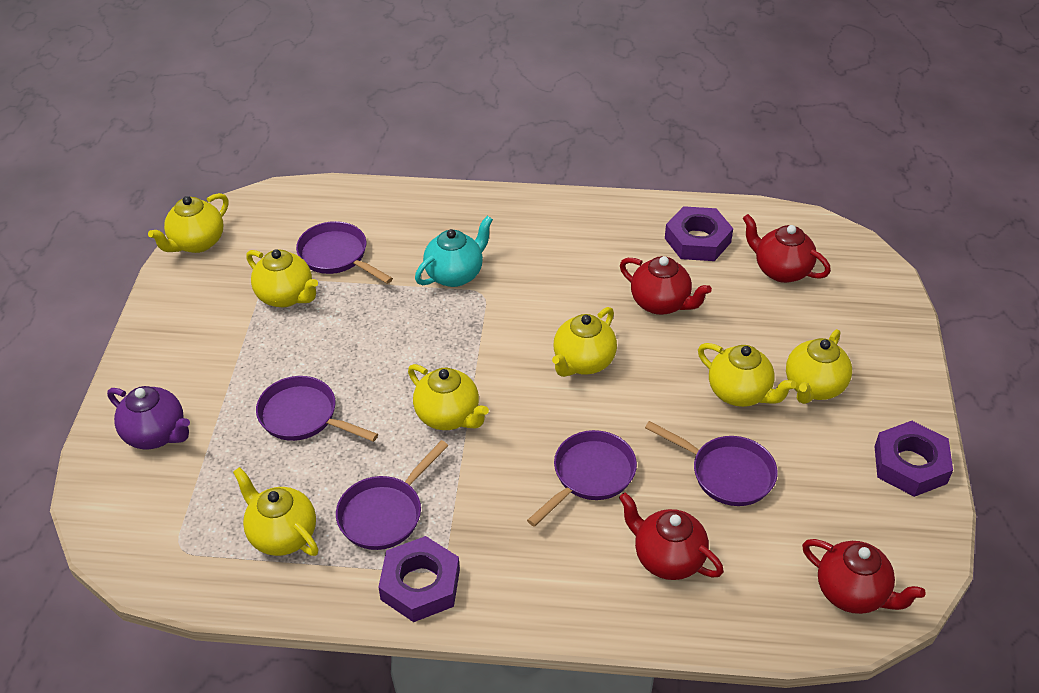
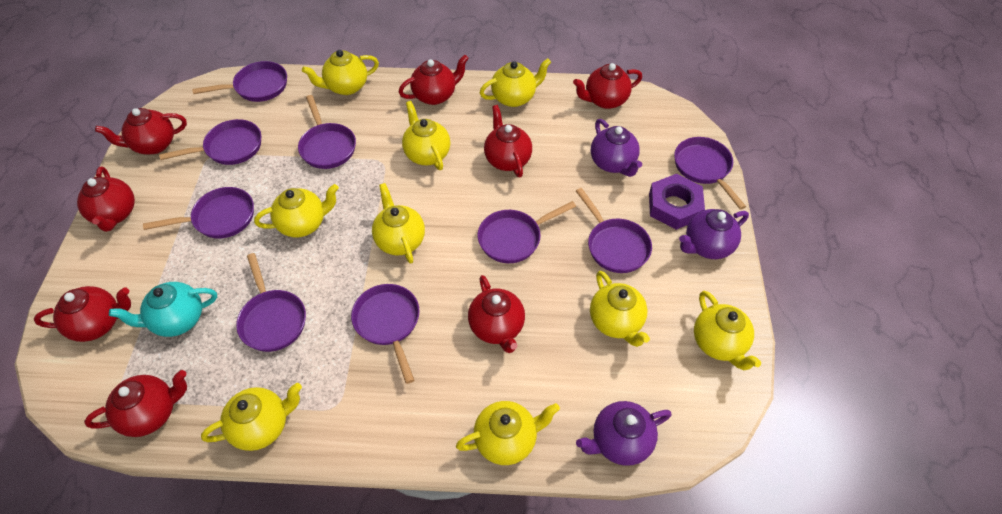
purple nut: [378,536,460,622] [665,206,733,261] [874,421,953,497] = 3 -> [649,174,705,230] = 1
purple pan: [256,376,378,442] [296,221,393,284] [336,440,449,550] [527,430,637,527] [645,421,778,506] = 5 -> [143,187,254,239] [159,119,261,165] [192,61,287,102] [236,253,306,352] [298,95,356,169] [351,284,419,384] [477,201,576,263] [576,188,652,273] [674,137,746,210] = 9
purple teapot: [107,386,190,449] = 1 -> [576,401,672,466] [591,119,642,177] [679,209,749,259] = 3
red teapot: [619,492,724,580] [620,256,712,315] [743,214,831,283] [802,539,926,614] = 4 -> [34,286,131,342] [77,167,135,232] [84,370,187,437] [95,108,187,154] [399,55,469,105] [468,275,525,353] [484,105,532,177] [573,63,642,109] = 8
yellow teapot: [148,193,228,253] [233,467,319,556] [246,249,318,307] [408,364,489,430] [552,307,617,377] [698,343,796,407] [786,329,852,404] = 7 -> [201,383,302,451] [254,184,339,237] [302,50,379,95] [372,183,425,264] [402,101,450,170] [456,401,560,465] [480,58,551,107] [590,271,650,347] [694,291,761,370] = 9

